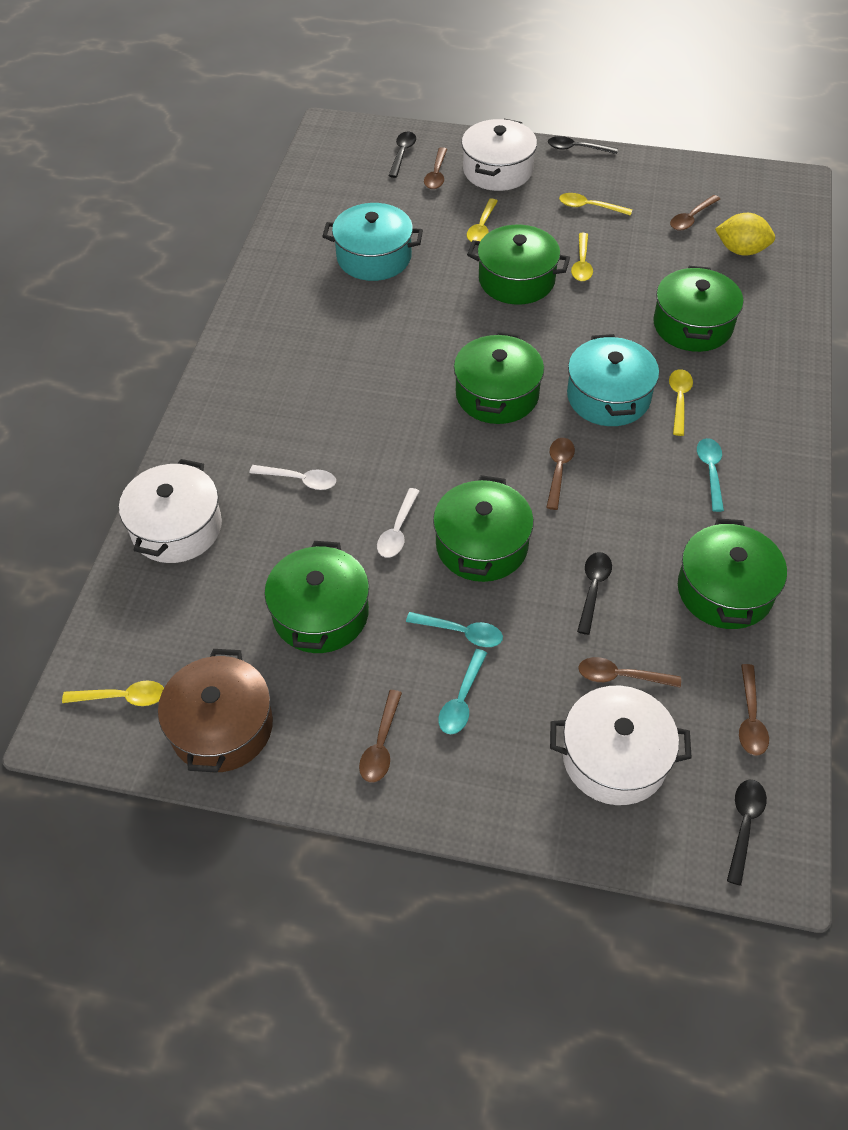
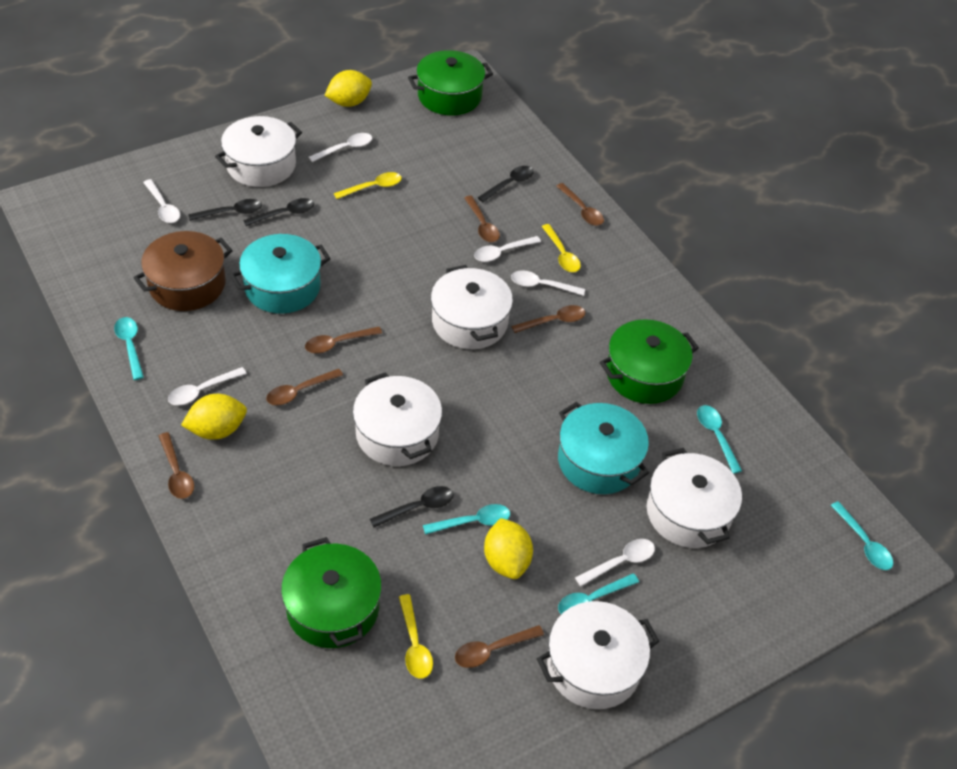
brown spoon: [359,690,402,783] [424,147,447,189] [546,438,575,510] [578,657,681,688] [670,195,720,231] [739,664,769,756] = 6 -> [159,432,194,499] [266,369,343,405] [305,327,382,354] [455,625,544,668] [464,196,500,242] [511,305,585,333] [556,183,604,226] = 7
green pot: [264,541,369,653] [433,475,534,582] [454,332,544,424] [467,225,570,305] [653,266,743,352] [678,518,787,629] = 6 -> [281,537,382,648] [408,50,493,115] [600,319,699,404] = 3
turquoise spoon: [406,612,503,647] [438,649,487,734] [697,438,724,512] = 3 -> [114,317,144,380] [423,504,510,535] [558,573,639,614] [697,405,742,474] [831,501,893,570] = 5
white pot: [119,459,222,563] [462,119,537,191] [550,686,692,805] = 3 -> [215,116,302,187] [353,372,442,466] [431,265,513,349] [537,601,660,709] [647,448,742,548] = 5
white spoon: [249,465,336,490] [377,488,420,558] = 2 -> [143,179,180,223] [168,367,247,405] [309,133,372,162] [474,236,541,262] [511,270,585,296] [575,539,655,587] = 6
yellow lemon: [715,213,775,256] = 1 -> [181,394,247,440] [325,70,372,107] [484,518,533,579] = 3
yellow spoon: [62,681,164,706] [467,199,498,242] [559,193,632,216] [571,233,593,281] [669,369,693,436] = 5 -> [334,172,402,199] [399,594,433,679] [542,224,581,272] = 3

